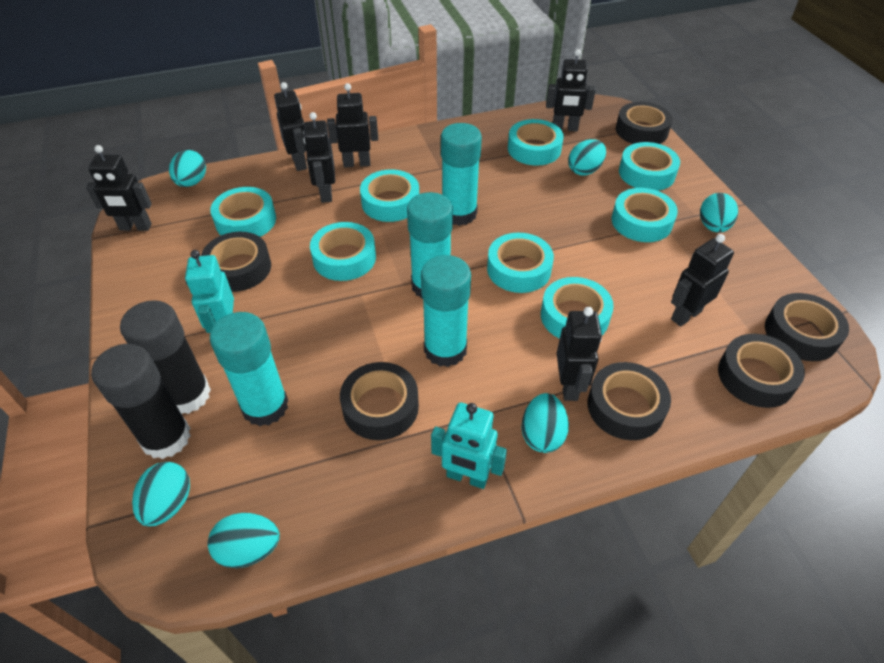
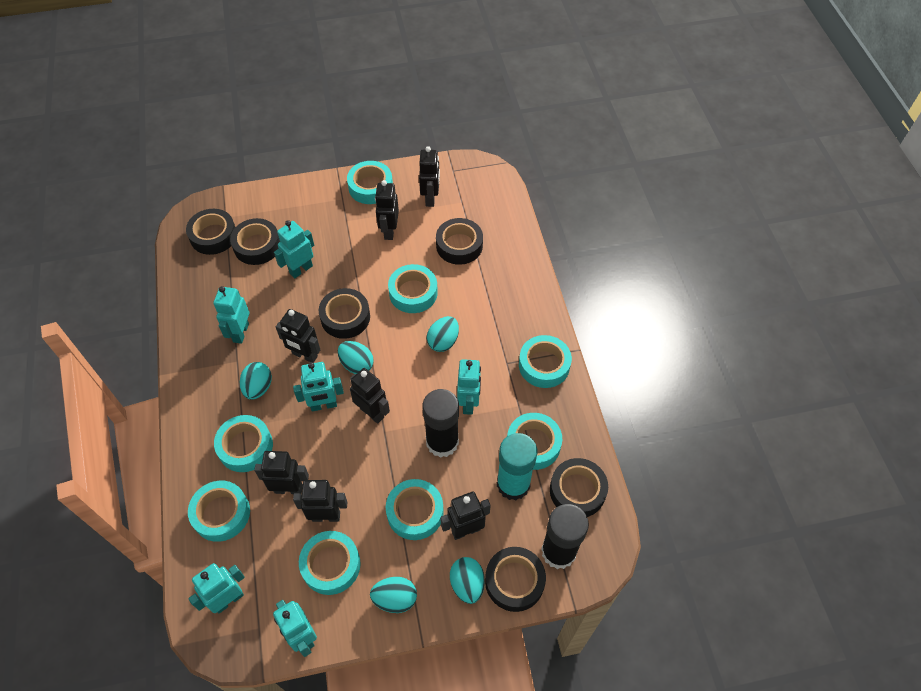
turquoise egg: [132,462,190,526] [169,150,206,187] [208,513,280,568] [522,393,569,453] [568,139,606,176] [700,193,738,233] = 6 -> [240,362,272,400] [338,341,374,374] [370,577,417,613] [427,316,459,352] [450,557,485,604] = 5
turquoise glue stick: [210,312,288,426] [407,192,453,299] [421,255,471,367] [441,123,482,226] = 4 -> [497,433,537,501] = 1
turquoise robot: [185,250,234,333] [431,403,507,489] = 2 -> [188,563,245,613] [213,286,250,344] [273,600,317,657] [274,220,314,278] [293,362,344,411] [457,359,481,415] = 6

